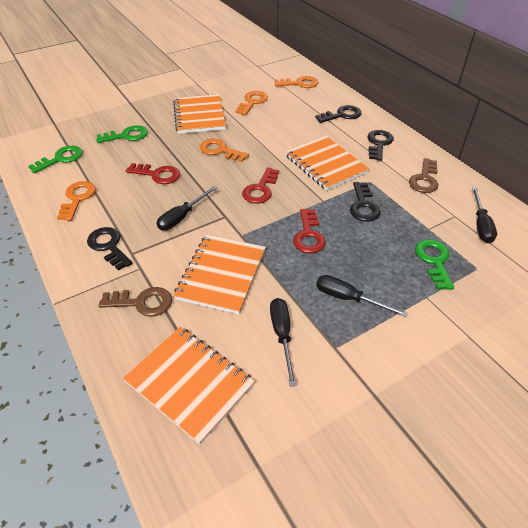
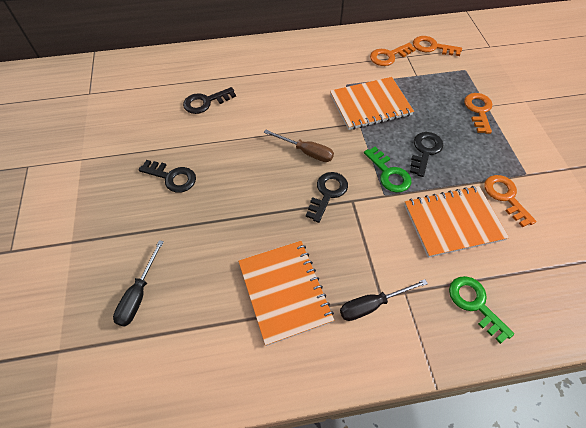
black screwdriver: [157,186,217,230] [270,298,296,387] [316,275,408,317] [472,187,497,243] = 4 -> [113,240,164,327] [340,279,428,321] = 2
brown key: [99,287,172,317] [409,158,438,193] = 2 -> none = 0
brown screwdriver: none = 0 -> [264,130,334,162] = 1
green key: [28,146,83,174] [96,125,148,143] [415,239,454,290] = 3 -> [364,146,412,193] [449,276,514,344] = 2
orange notebook: [123,327,255,445] [173,94,226,134] [173,234,266,314] [285,136,369,191] = 4 -> [238,241,334,346] [330,77,414,130] [404,186,509,258] = 3
red key: [126,163,180,184] [242,167,279,204] [293,209,326,254] = 3 -> none = 0

